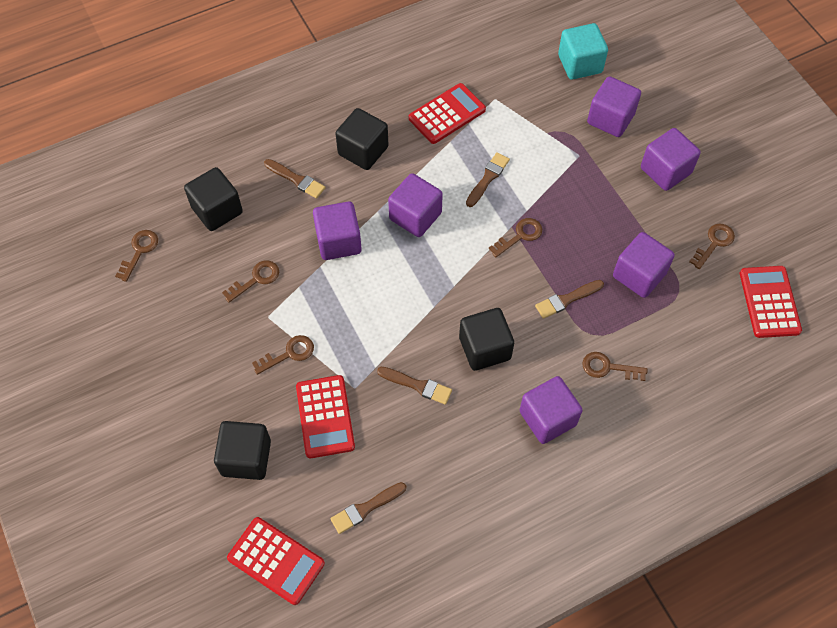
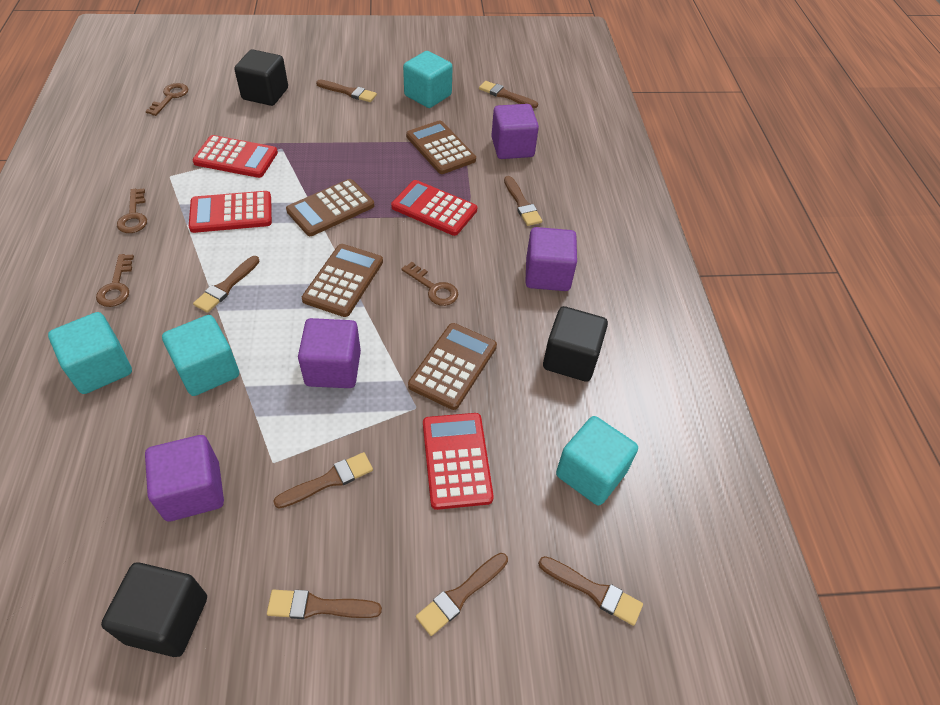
black cube: [184,167,243,231] [214,421,271,480] [335,108,389,170] [459,308,514,371] = 4 -> [101,562,207,657] [234,49,288,106] [543,306,608,382] = 3
brown brush: [264,159,325,198] [330,482,406,534] [377,367,452,405] [466,152,510,207] [535,280,604,319] = 5 -> [193,256,260,313] [267,590,382,619] [273,452,373,508] [316,80,377,102] [416,553,508,636] [479,81,538,108] [504,176,542,226] [538,556,643,626] = 8
brown calculator: none = 0 -> [286,179,374,236] [302,244,383,317] [406,120,476,174] [408,323,497,410] = 4
brown key: [115,230,158,282] [222,260,279,303] [252,335,314,375] [489,218,542,257] [582,352,648,381] [689,224,735,269] = 6 -> [96,254,134,307] [117,189,147,233] [146,83,188,116] [401,262,458,306] = 4
purple cube: [313,201,362,260] [388,173,443,237] [520,376,583,444] [587,76,641,137] [613,232,675,298] [641,128,701,191] = 6 -> [145,435,224,521] [298,318,361,388] [491,104,539,159] [525,227,577,291] = 4
turquoise cube: [558,23,608,80] = 1 -> [48,312,132,394] [162,315,239,396] [403,51,453,108] [556,416,638,505] = 4

